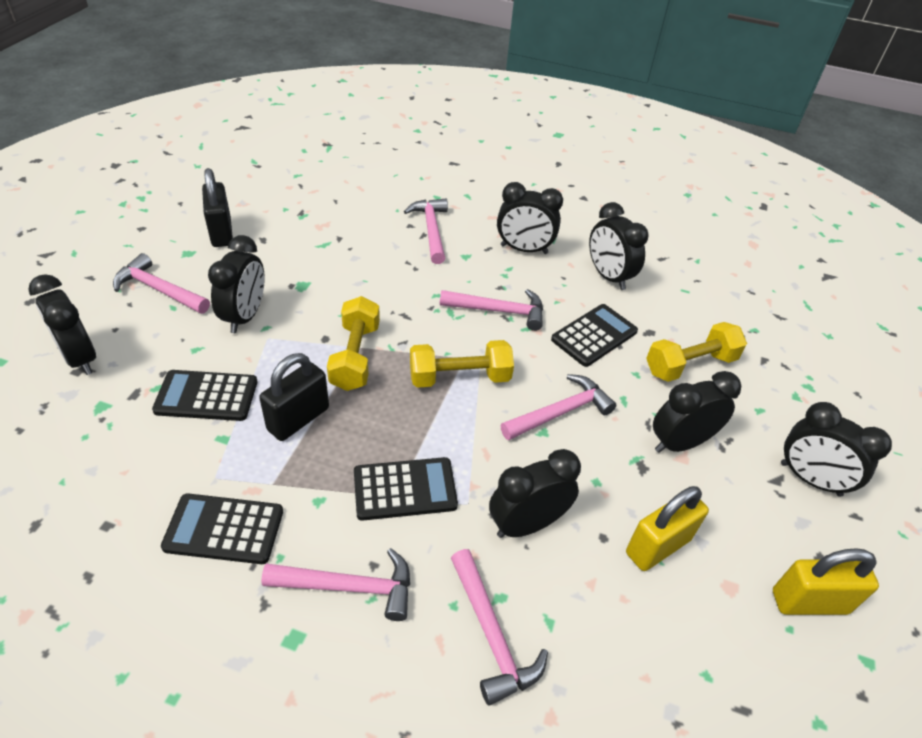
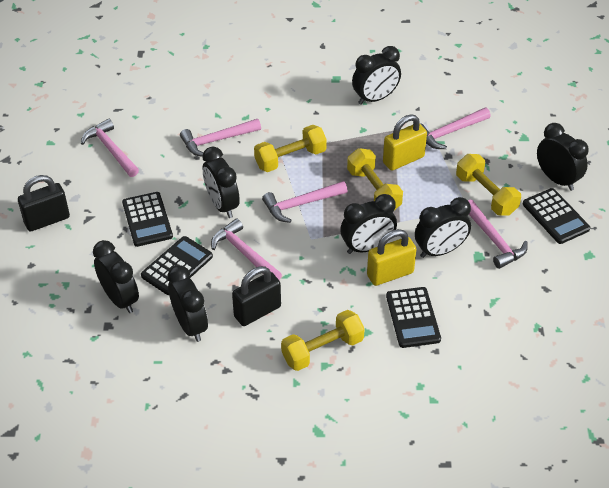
yellow dumbbell: [327,296,380,391] [410,340,514,388] [646,322,747,382] = 3 -> [254,125,327,172] [281,310,365,371] [347,148,403,209] [456,154,521,216] = 4

